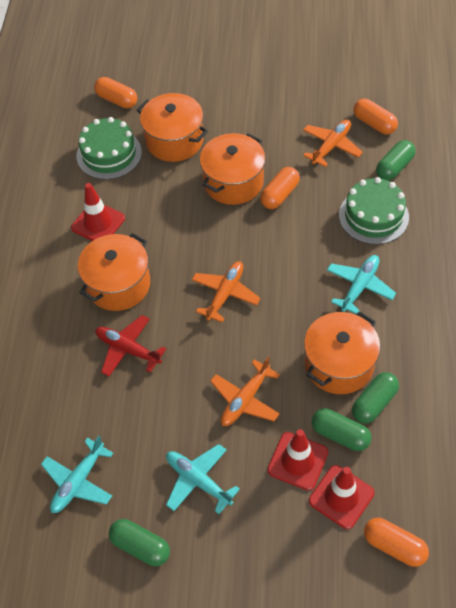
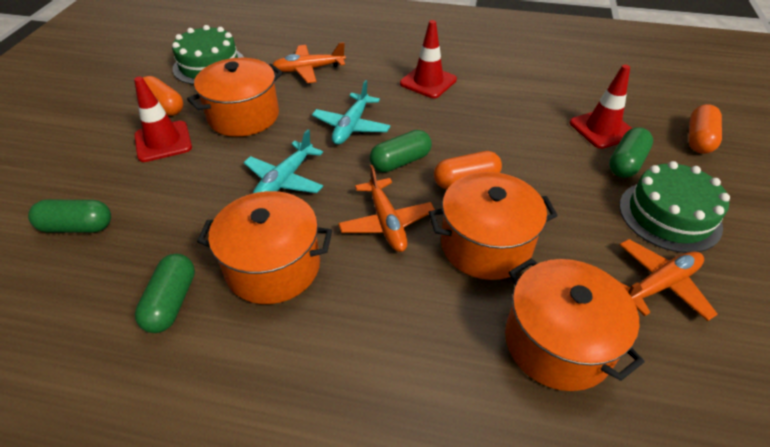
orange capsule: [94,77,137,108] [260,167,300,209] [353,98,398,135] [364,518,429,567] = 4 -> [143,76,183,116] [434,151,502,189] [689,104,722,154] = 3
red plane: [95,315,166,376] = 1 -> none = 0
turquoise plane: [41,436,113,513] [166,444,240,514] [327,255,396,314] = 3 -> [243,129,323,193] [312,80,391,145] = 2

